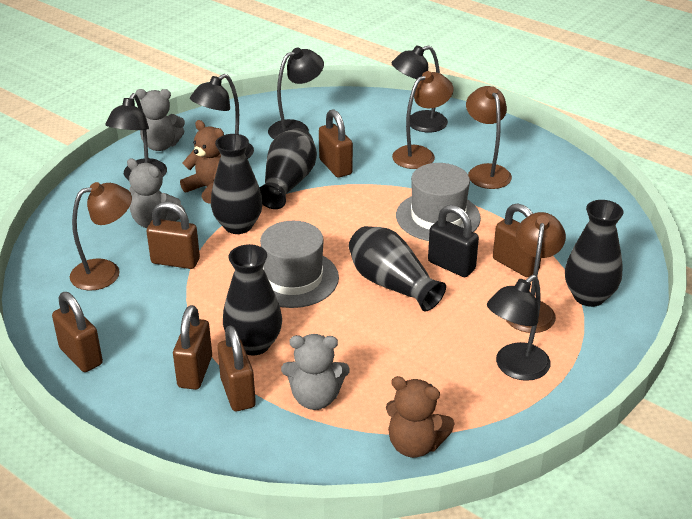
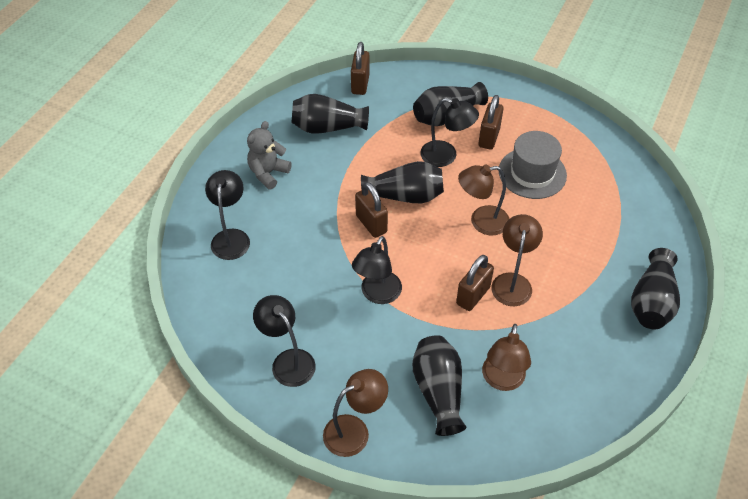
black lamp: [105,93,167,180] [190,74,254,159] [268,48,324,139] [392,45,448,132] [487,275,551,381] = 5 -> [205,170,250,260] [253,295,316,387] [352,236,402,304] [420,98,479,167] = 4
black padlock: [428,205,479,277] = 1 -> none = 0
brown padlock: [52,292,103,372] [146,202,200,269] [173,305,212,390] [217,326,256,411] [319,109,353,178] [493,203,541,277] = 6 -> [351,42,370,95] [355,182,388,238] [456,255,494,311] [478,95,504,150] = 4
brown teddy bear: [180,120,224,204] [386,376,454,458] = 2 -> none = 0
grey hat: [260,221,339,308] [396,163,481,241] = 2 -> [499,131,567,199] = 1
grey teddy bear: [127,158,185,228] [135,89,185,151] [281,334,350,410] = 3 -> [247,121,292,189] = 1

